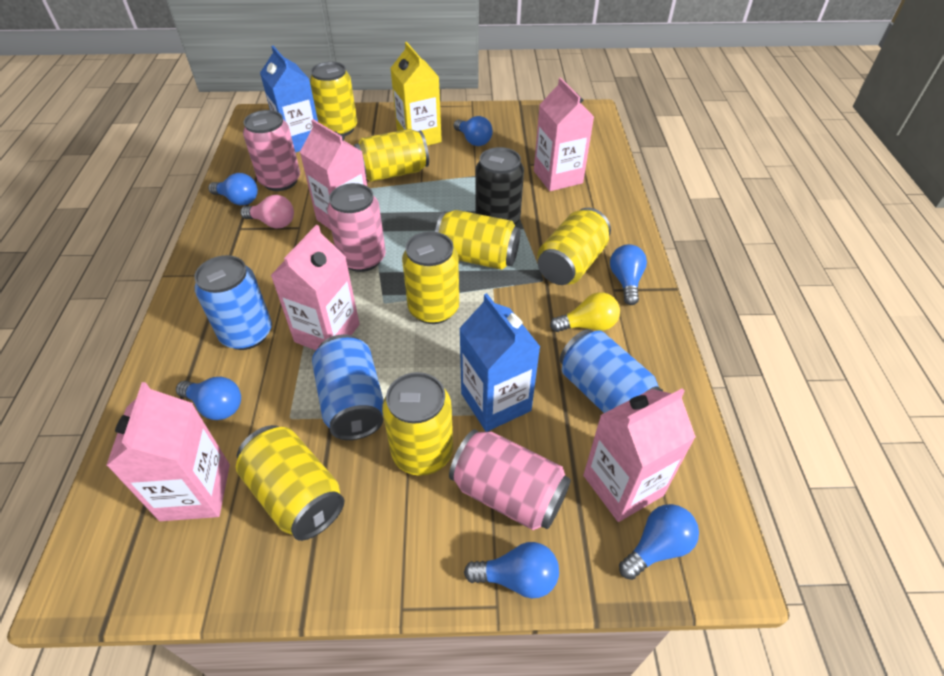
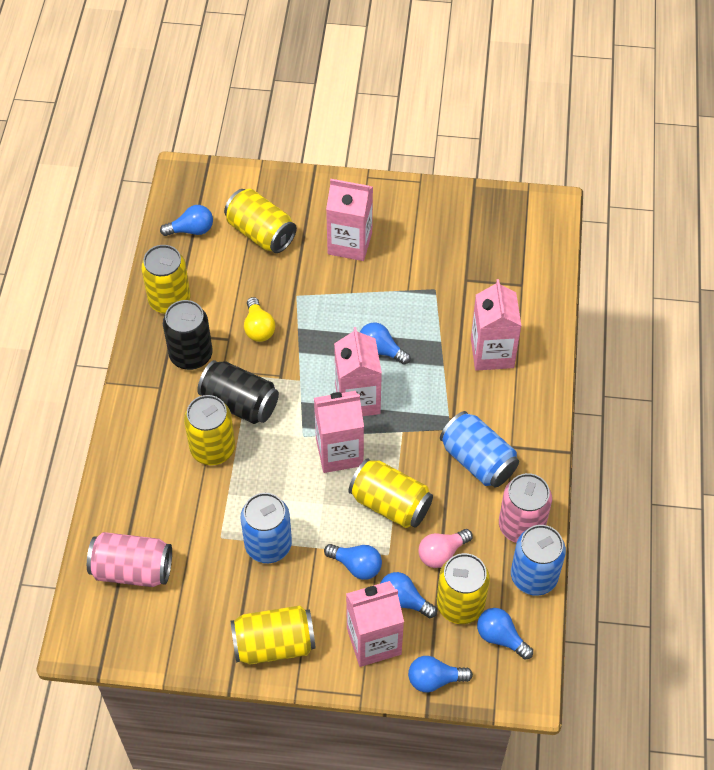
black can: [475,147,524,225] = 1 -> [163,300,213,370] [197,360,279,424] = 2
blue carton: [260,46,318,153] [459,293,540,432] = 2 -> none = 0
pink can: [243,110,300,191] [327,183,386,272] [449,429,571,530] = 3 -> [87,532,172,587] [499,473,552,543] = 2
yellow can: [236,425,344,541] [310,61,357,136] [354,129,429,182] [382,372,453,476] [402,231,459,324] [435,210,520,270] [537,208,611,285] = 7 -> [141,245,191,314] [184,395,235,465] [224,189,297,253] [230,606,315,665] [349,458,433,528] [437,553,490,624] = 6
yellow carton: [390,42,442,146] = 1 -> none = 0

